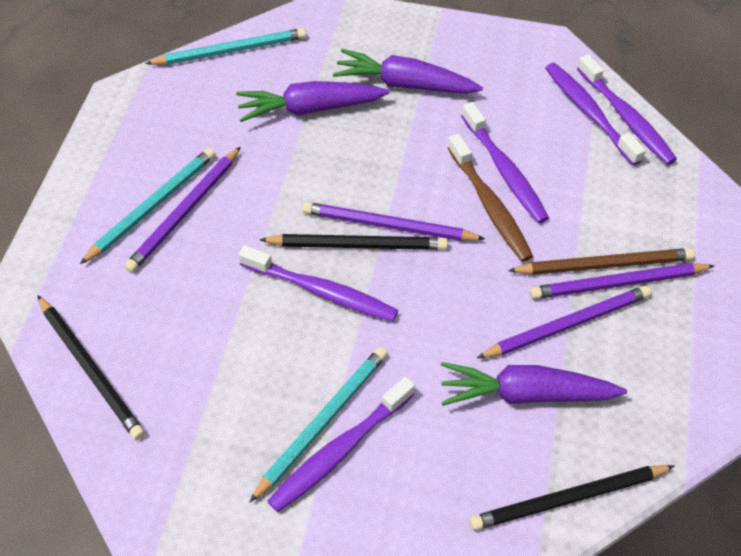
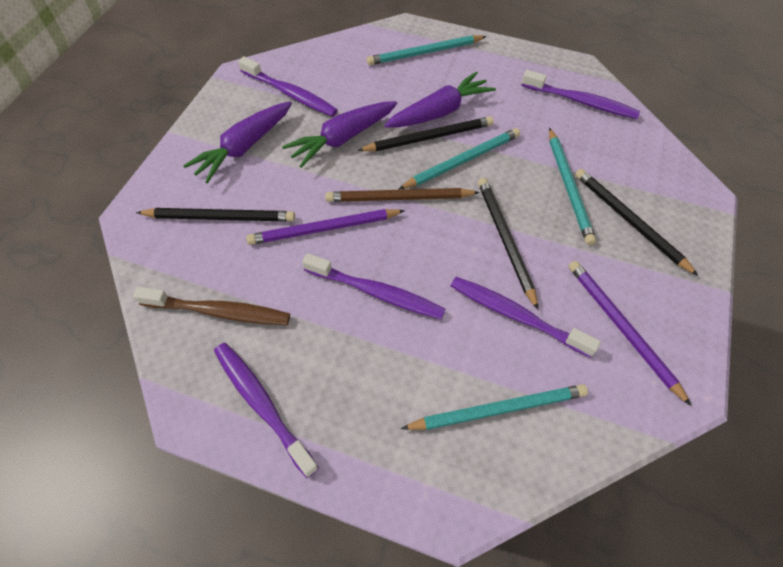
black pencil: [37,295,145,440] [259,234,448,250] [469,465,674,530] = 3 -> [136,208,295,221] [357,116,494,151] [478,178,538,310] [575,169,698,276] = 4
purple pencil: [124,146,241,273] [302,202,485,241] [477,285,651,358] [530,263,714,299] = 4 -> [246,209,405,245] [569,261,691,406] = 2
turquoise pencil: [80,148,215,264] [145,28,306,65] [249,347,388,503] = 3 -> [367,35,487,65] [398,128,520,190] [401,384,588,430] [549,128,596,245] = 4

